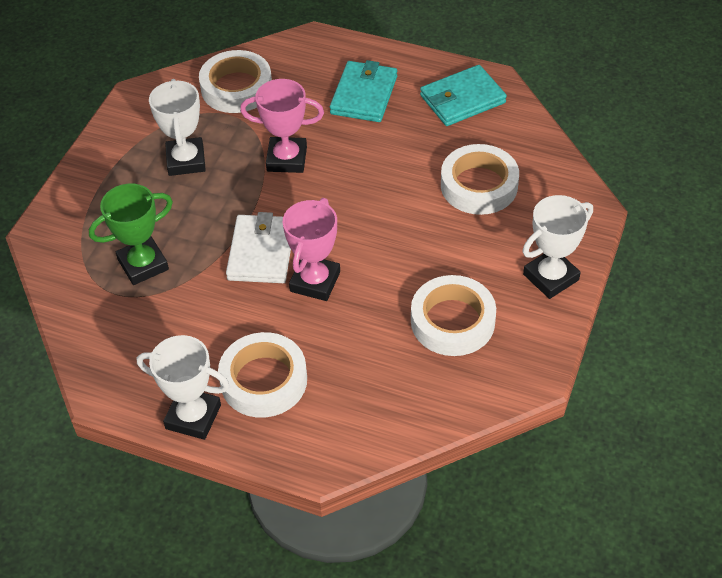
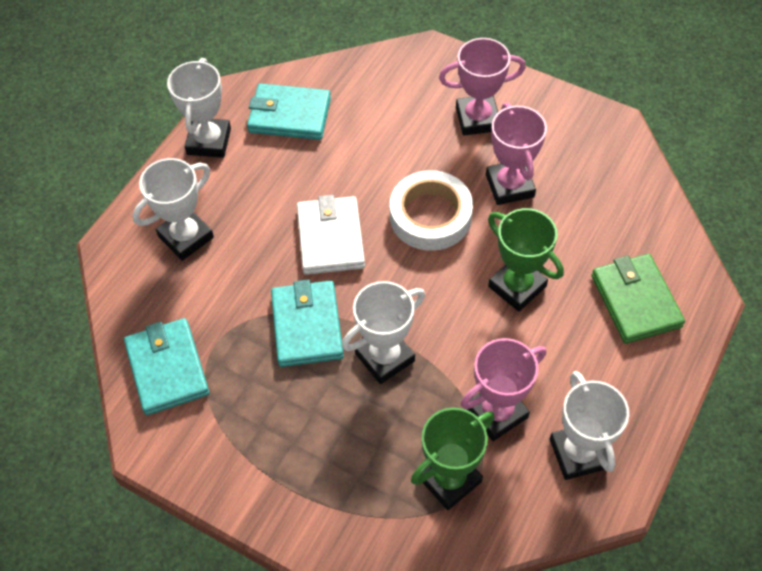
green trophy: [89,184,173,285] = 1 -> [411,407,495,510] [488,208,564,312] = 2
green wallet: none = 0 -> [592,254,685,344] = 1
pink trophy: [240,79,324,173] [283,198,340,301] = 2 -> [439,38,526,136] [461,338,546,441] [486,102,547,205] = 3
turquoise wallet: [330,60,397,122] [420,65,507,126] = 2 -> [124,318,209,415] [247,83,331,140] [271,279,344,367] = 3
white tape: [199,50,272,113] [218,332,307,418] [411,275,496,356] [441,144,519,215] = 4 -> [390,170,473,251] = 1
white trophy: [137,335,230,440] [149,79,206,176] [523,195,593,299] = 3 -> [133,158,214,261] [167,58,231,158] [342,281,425,384] [550,371,629,480] = 4

